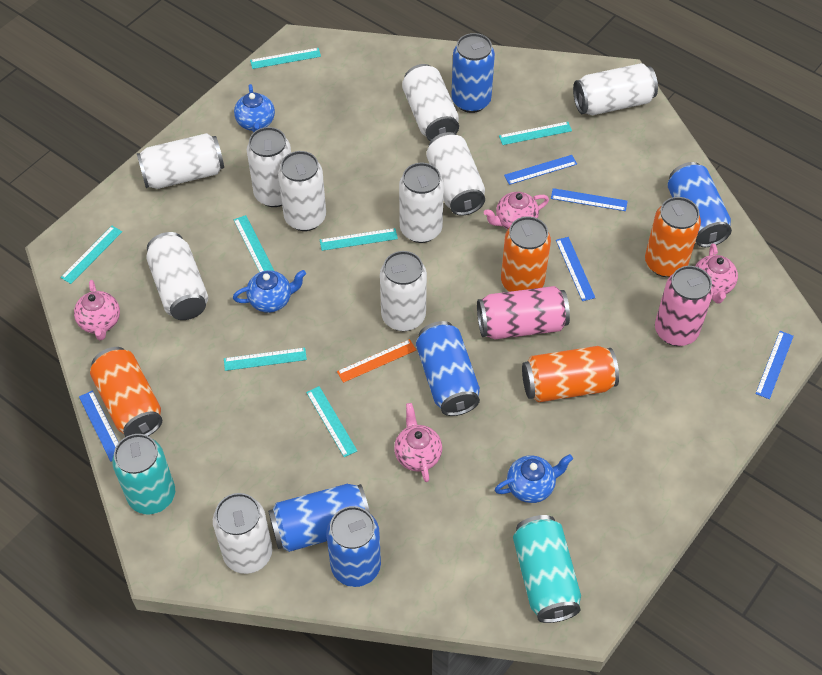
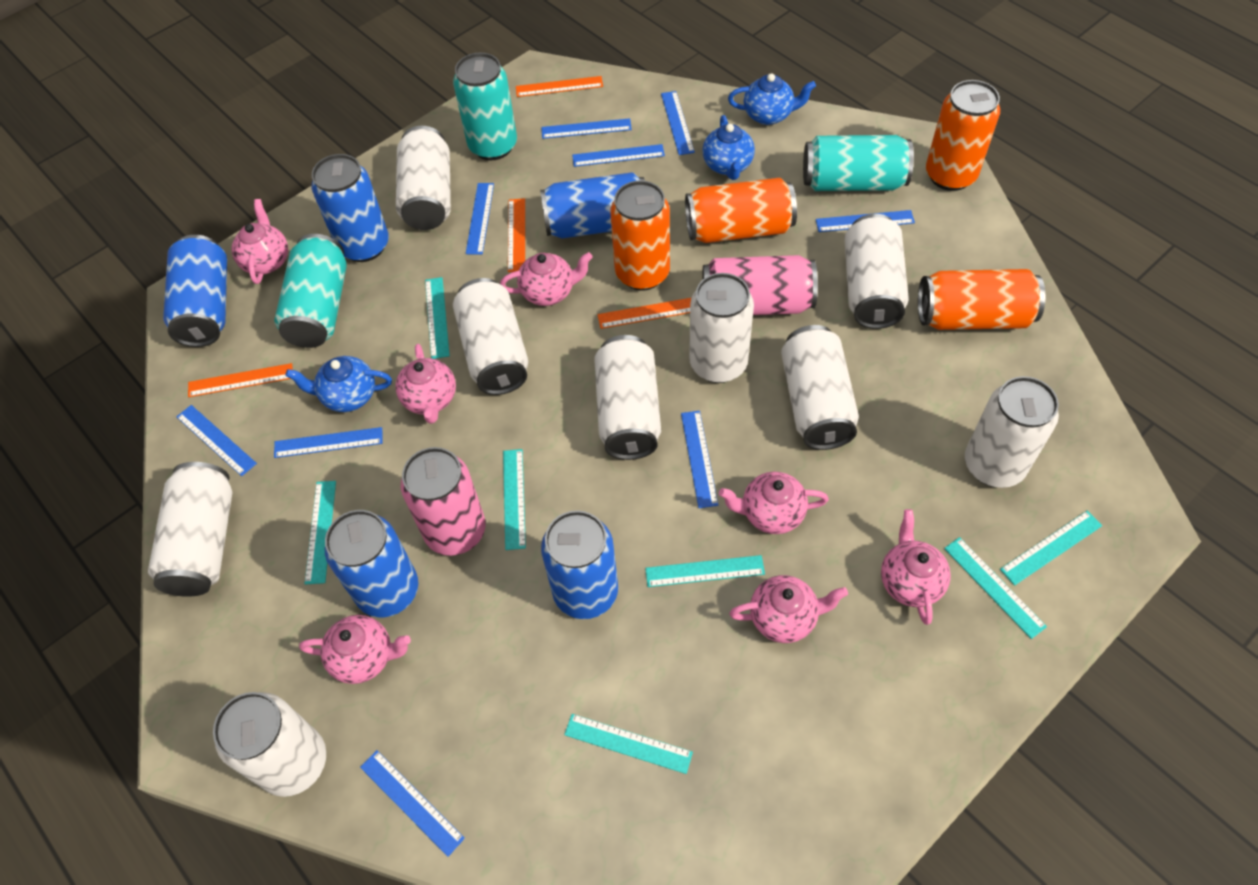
blue ruler: [79,390,119,462] [504,155,577,185] [551,188,627,211] [556,237,595,301] [755,331,794,399] = 5 -> [176,405,257,476] [274,427,383,458] [360,750,465,857] [466,183,494,255] [541,118,632,139] [572,144,665,167] [661,91,695,155] [681,411,718,508] [816,210,915,232] = 9
orange ruler: [337,339,416,383] = 1 -> [188,363,293,397] [508,198,525,272] [516,76,603,97] [597,298,691,329] = 4
pink teapot: [74,280,120,340] [394,403,442,482] [484,192,549,229] [695,243,738,304] = 4 -> [232,199,288,284] [299,615,411,684] [396,344,456,424] [500,252,593,306] [719,472,829,534] [729,575,848,643] [881,509,951,625] = 7
turquoise can: [112,434,175,515] [513,515,581,623] = 2 -> [274,234,347,348] [453,53,517,160] [803,135,914,191] = 3
white can: [137,133,224,189] [146,232,208,320] [213,493,272,574] [247,127,291,207] [278,151,326,231] [380,251,427,331] [399,163,444,243] [402,64,459,142] [426,132,485,216] [573,63,658,115] = 10 -> [148,462,233,597] [213,692,326,797] [396,126,451,230] [453,278,528,395] [594,335,661,460] [689,273,754,383] [781,325,859,450] [844,214,909,329] [965,376,1059,488] = 9

